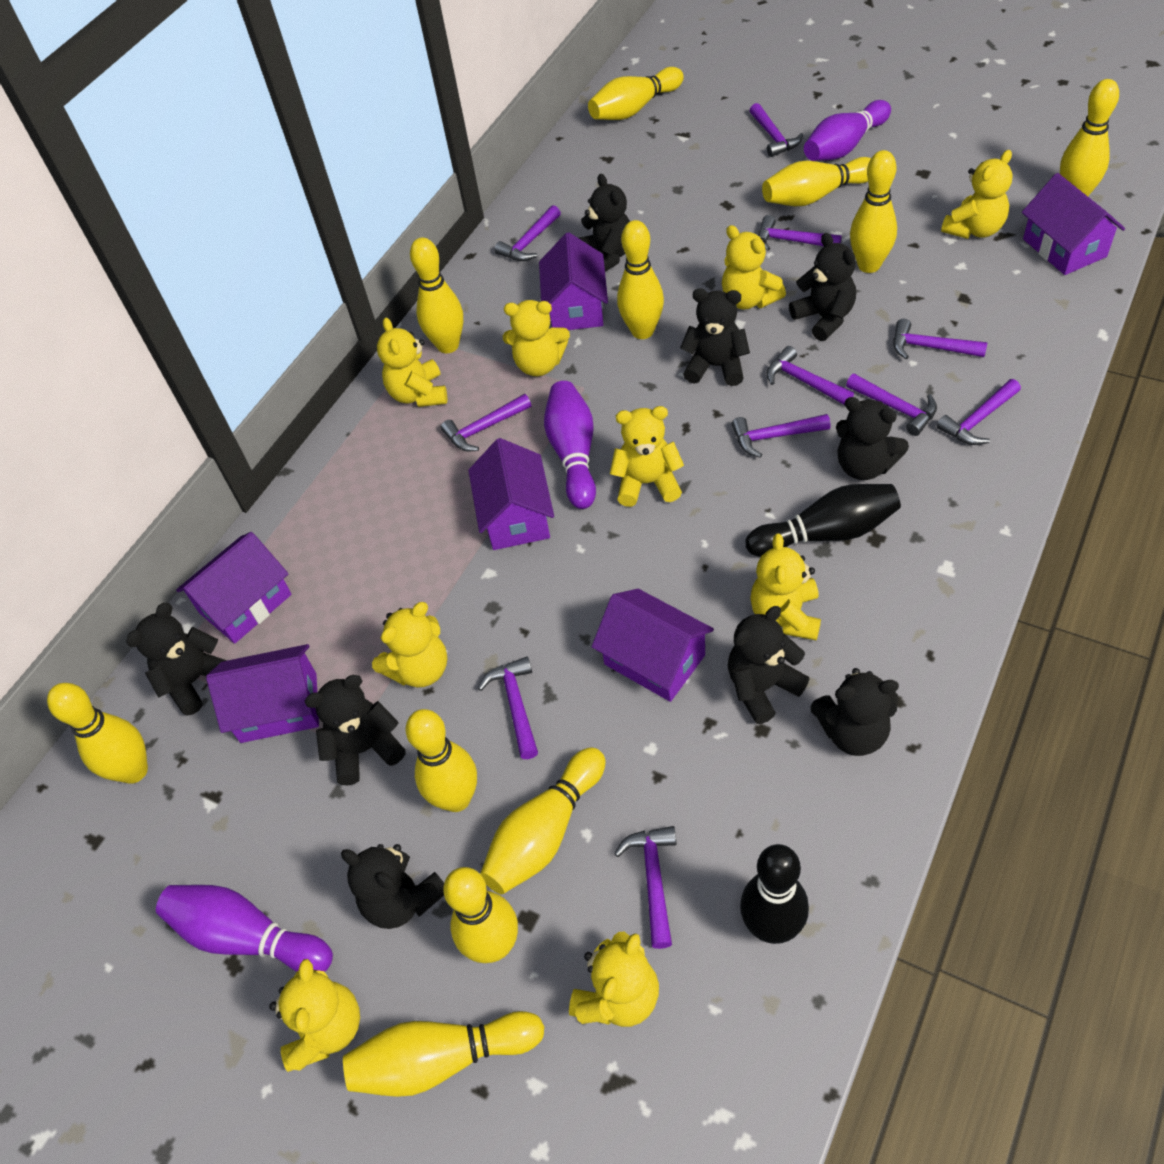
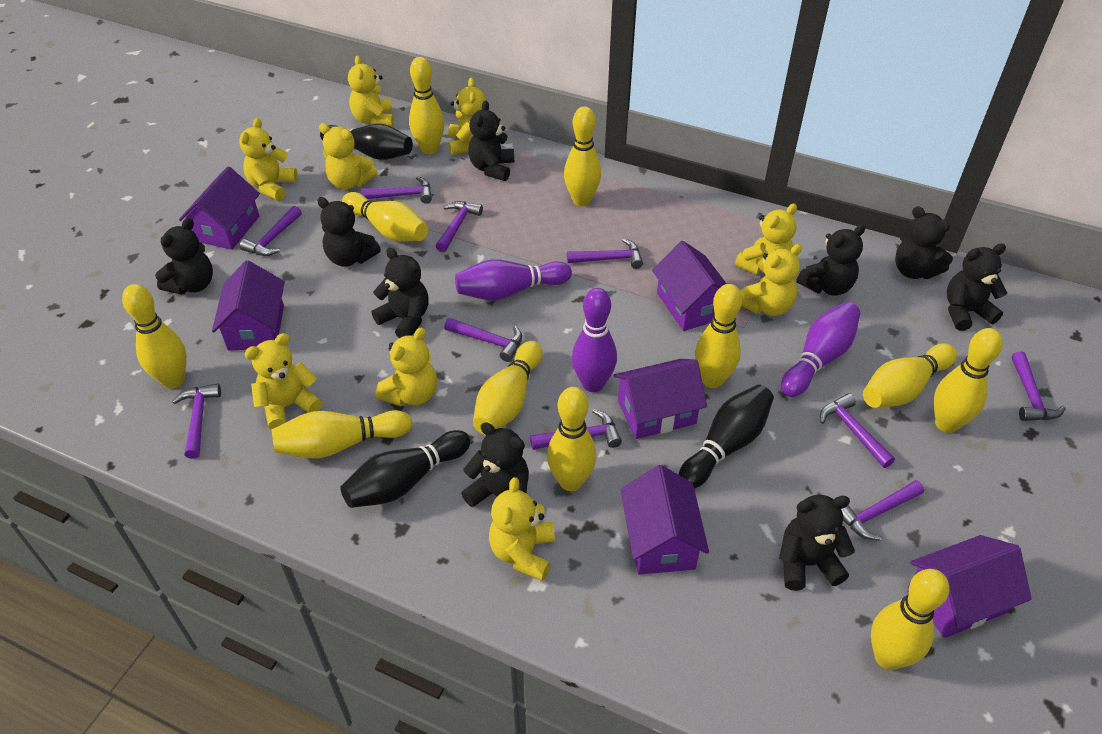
black bowling pin: [740,844,809,944] [746,484,901,557] = 2 -> [320,124,413,160] [340,430,470,508] [679,384,774,489] = 3
purple hammer: [441,394,531,451] [478,657,538,759] [495,205,561,261] [614,826,677,949] [732,414,830,458] [749,103,803,157] [758,215,842,251] [766,346,854,405] [846,374,937,436] [893,319,987,359] [937,379,1021,445] = 11 -> [172,384,221,459] [240,206,302,256] [361,176,432,204] [436,201,483,252] [444,318,522,362] [530,409,622,450] [567,238,643,269] [820,393,895,468] [841,480,924,541] [1011,352,1066,421] = 10

